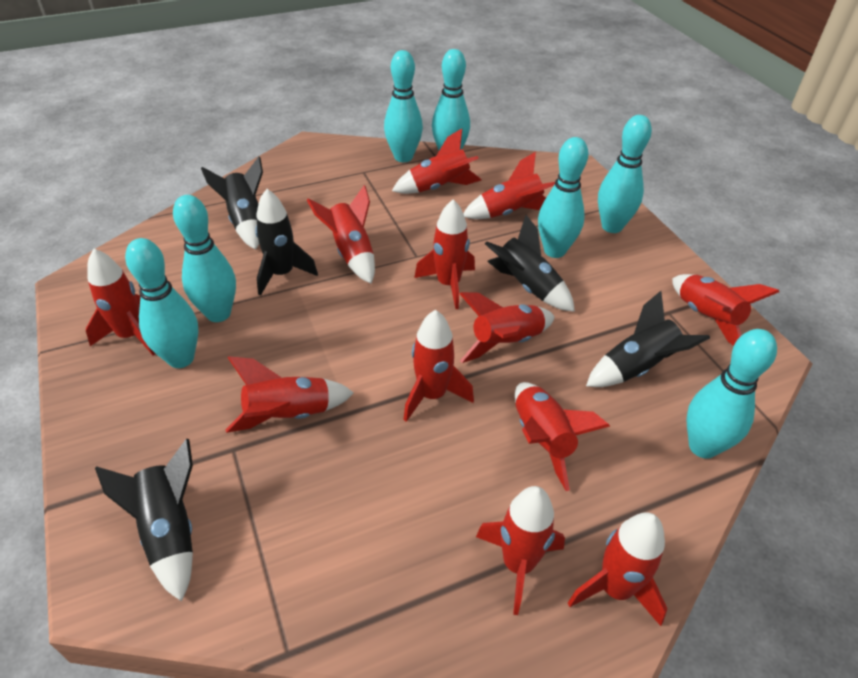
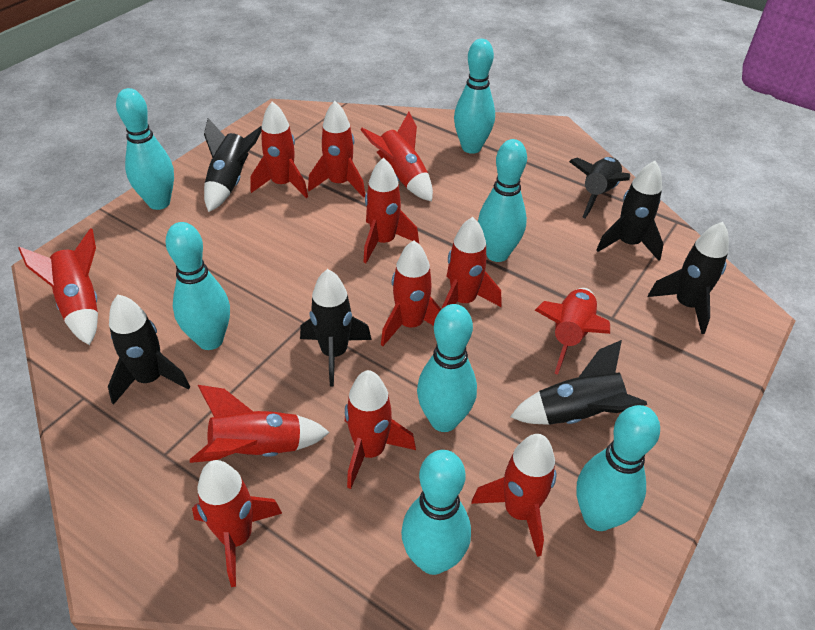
black rocket: [95,439,193,602] [201,157,263,250] [255,189,318,296] [485,215,575,312] [586,291,710,387] = 5 -> [108,295,190,405] [204,118,262,212] [300,269,371,387] [510,340,647,425] [569,157,630,218] [596,161,663,261] [648,222,729,334] = 7

